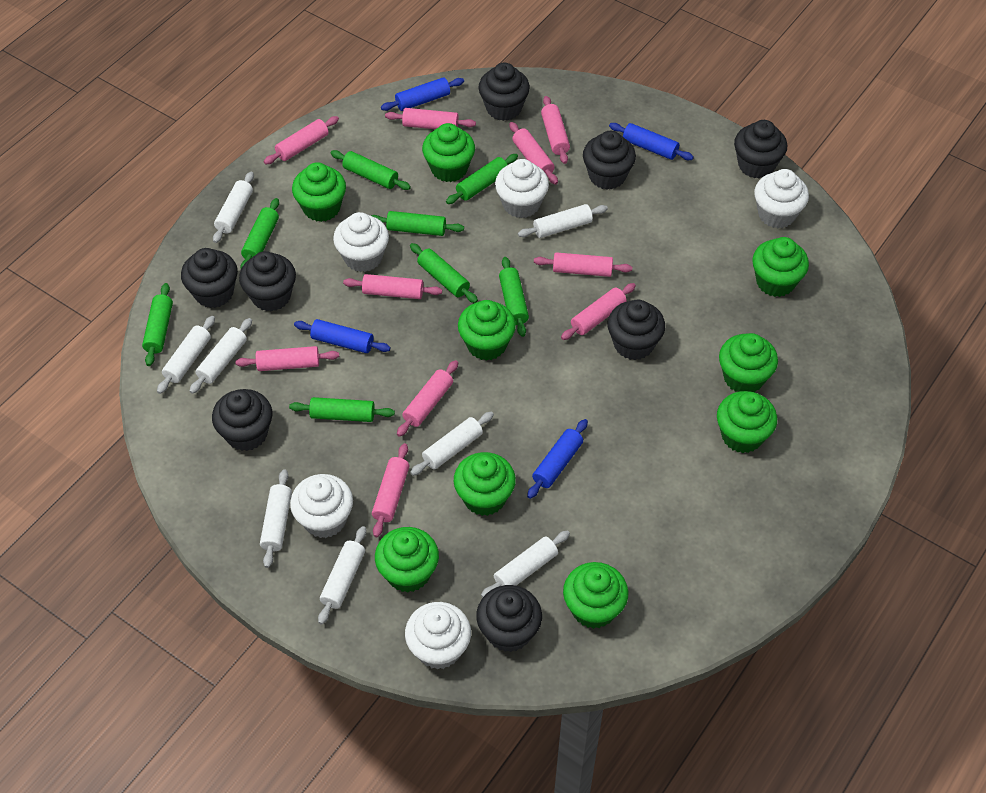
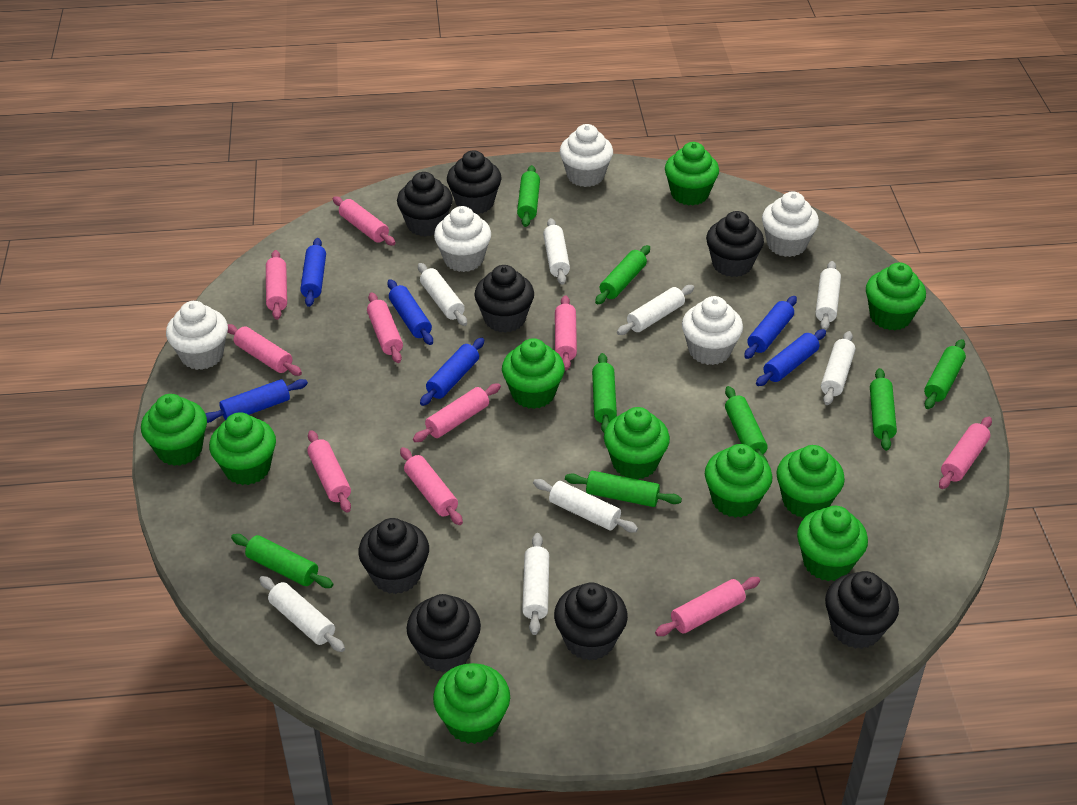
blue rolling pin: [294,319,391,353] [381,77,464,111] [527,419,588,499] [609,123,694,160] = 4 -> [205,379,308,423] [300,238,326,307] [387,279,433,345] [420,338,484,406] [744,296,797,359] [756,329,826,386] = 6
green cupcake: [292,162,346,222] [375,527,439,593] [422,123,475,182] [454,452,516,516] [458,300,516,361] [563,562,628,629] [717,391,777,453] [719,333,778,392] [752,237,809,297] = 9 -> [141,394,207,466] [209,412,276,485] [433,663,510,744] [502,338,565,409] [604,407,670,479] [665,142,719,206] [705,444,773,518] [777,445,845,518] [797,506,868,581] [866,262,926,330] = 10

